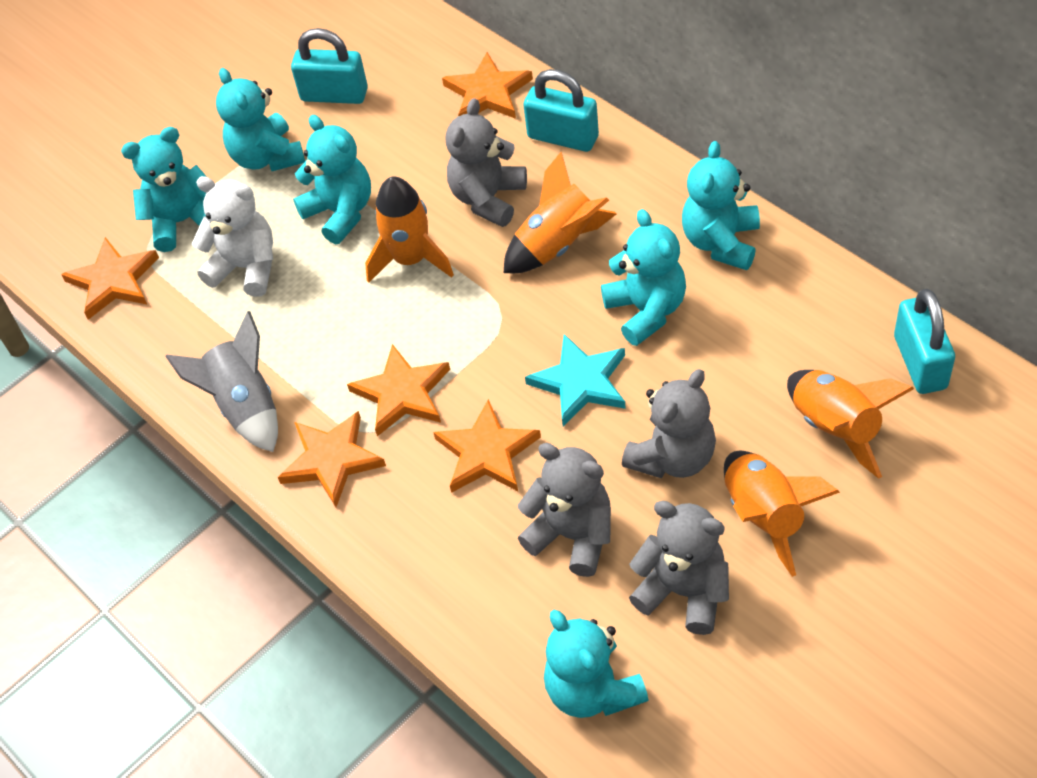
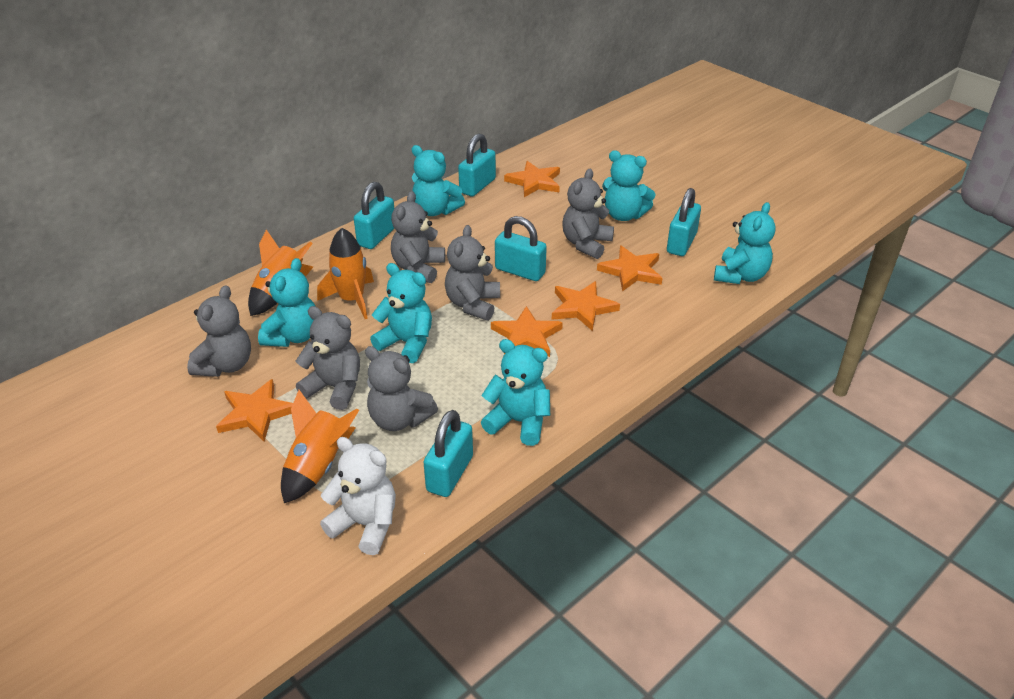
grey rocket: [165,311,278,452] = 1 -> none = 0
grey teddy bear: [446,98,527,227] [518,443,611,577] [622,369,716,478] [629,501,729,635] = 4 -> [187,285,251,377] [296,306,360,410] [365,346,438,431] [391,191,445,283] [445,225,500,321] [562,169,614,259] = 6
orange rocket: [365,176,454,283] [504,152,617,273] [724,451,840,577] [787,370,914,479] = 4 -> [248,229,313,316] [281,390,359,503] [317,228,374,319] = 3
turquoise padlock: [291,28,368,104] [523,69,599,152] [894,289,955,394] = 3 -> [354,182,395,249] [424,410,473,497] [458,134,496,197] [495,216,547,281] [667,188,701,256] = 5
turquoise star: [525,334,626,426] = 1 -> none = 0

